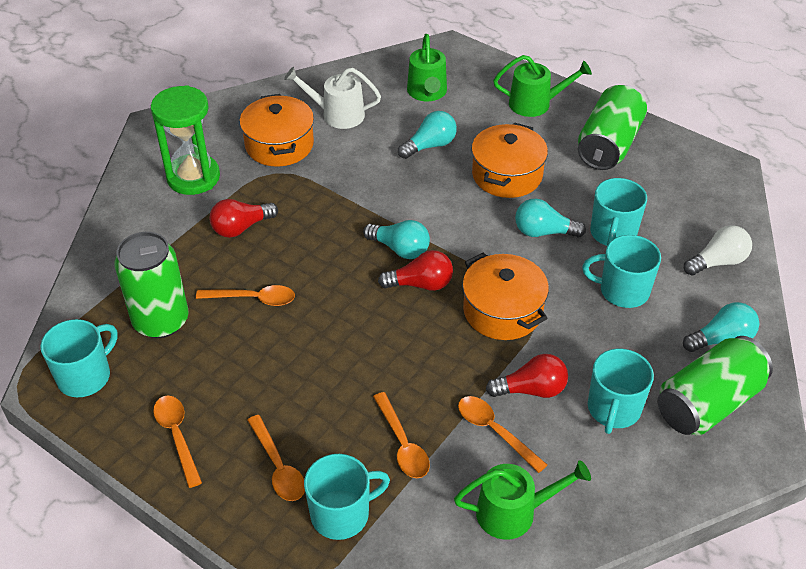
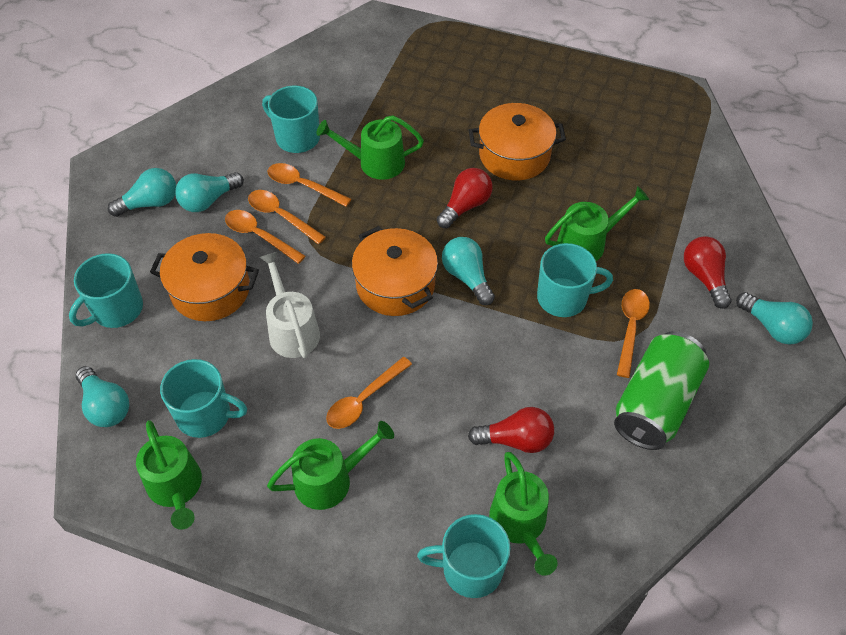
green can: [114,232,189,338] [578,85,647,170] [658,336,773,435] = 3 -> [614,332,709,450] = 1
green hourglass: [151,85,220,195] = 1 -> none = 0
green watering can: [407,34,447,101] [454,460,591,540] [493,55,592,117] = 3 -> [136,420,202,530] [267,421,394,510] [316,115,424,180] [489,452,558,576] [545,186,649,261] = 5
turquoise light bulb: [363,220,430,259] [398,111,457,159] [515,199,586,238] [683,302,759,352] = 4 -> [76,366,129,427] [108,168,176,217] [175,172,244,212] [442,237,495,305] [736,292,813,345] = 5
white light bulb: [684,225,752,276] = 1 -> none = 0

